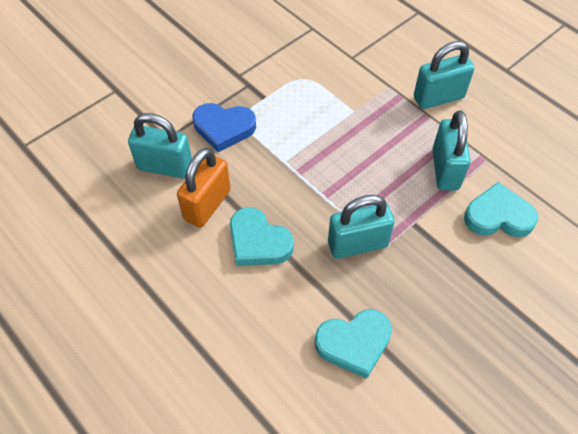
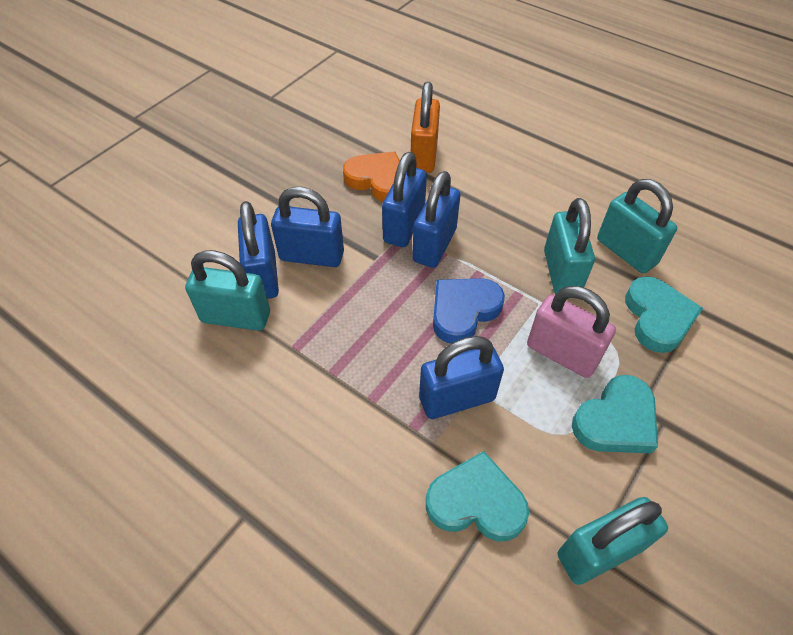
blue padlock: none = 0 -> [238,201,279,299] [271,187,344,267] [382,152,427,247] [412,171,461,268] [419,336,504,419] = 5
orange heart: none = 0 -> [343,152,400,201] = 1
pink padlock: none = 0 -> [527,286,616,378] = 1

